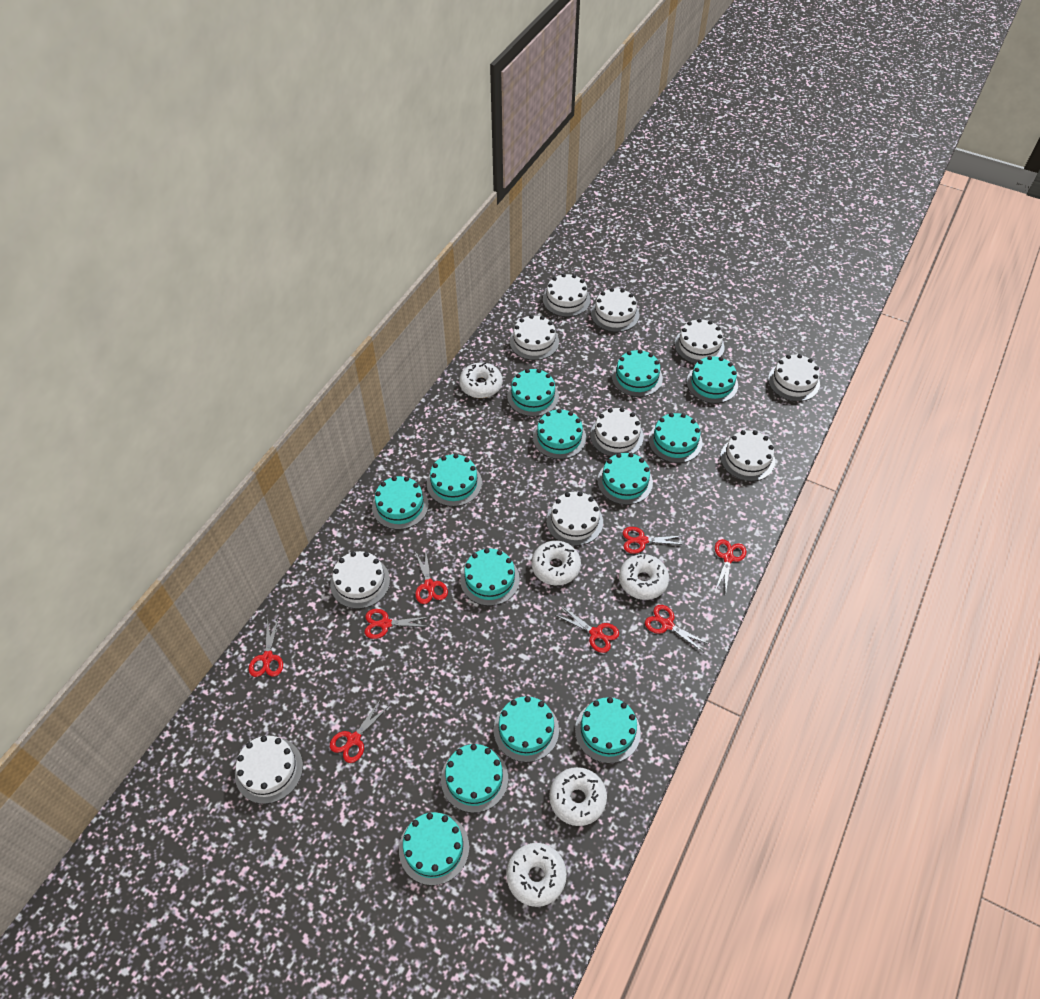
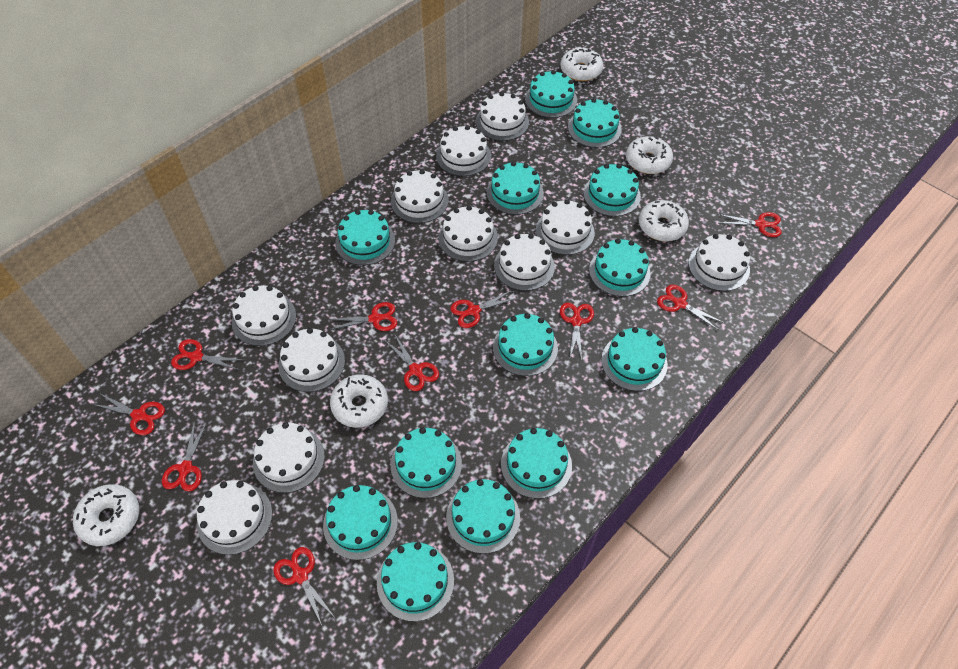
red scissors: [249,617,283,677] [330,699,390,763] [365,609,430,639] [415,548,448,604] [556,607,619,653] [623,527,685,554] [645,605,709,652] [715,539,747,592] = 8 -> [92,394,165,435] [162,421,207,491] [171,339,243,370] [273,547,334,626] [328,302,397,331] [386,333,439,391] [451,290,517,328] [560,303,594,361] [657,285,724,330] [718,212,782,237] = 10
white cake: [235,736,303,804] [330,551,390,609] [510,315,559,360] [543,273,590,317] [546,491,603,546] [590,408,644,457] [591,288,639,332] [674,318,725,364] [720,430,775,481] [768,354,820,401] = 10 -> [197,480,272,555] [232,285,296,346] [253,422,325,493] [278,328,345,392] [391,169,448,223] [436,125,491,176] [439,206,498,262] [476,92,529,141] [494,234,555,291] [536,199,595,255] [689,234,750,291] = 11

